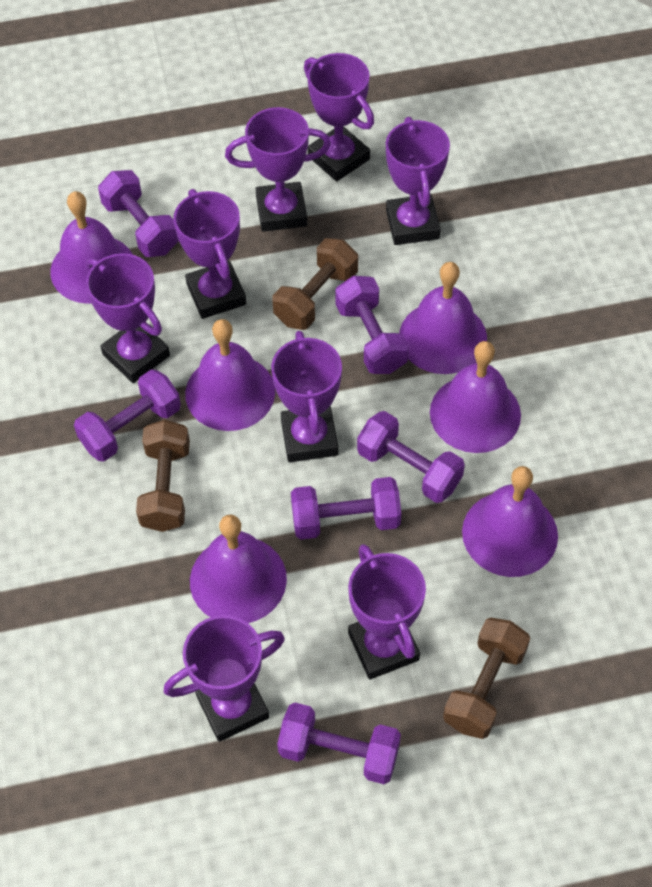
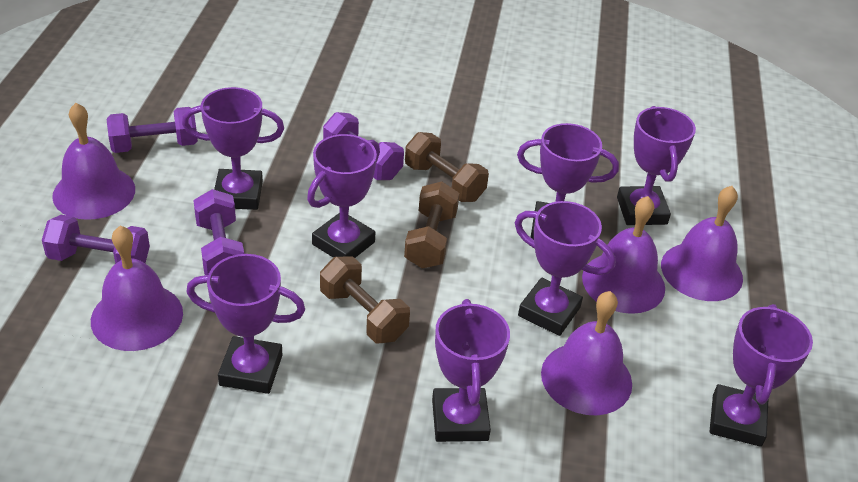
purple bell: [51,191,133,304] [185,319,275,431] [190,514,287,623] [399,262,487,374] [430,341,521,453] [462,466,558,577] = 6 -> [52,103,135,220] [91,226,183,351] [541,291,632,415] [582,196,665,314] [661,186,743,301] = 5
purple dumbbell: [74,369,181,461] [98,170,179,257] [277,702,401,784] [291,477,401,540] [335,276,409,374] [357,411,465,503] = 6 -> [42,215,150,264] [107,107,198,153] [193,189,244,275] [323,112,404,180] = 4

